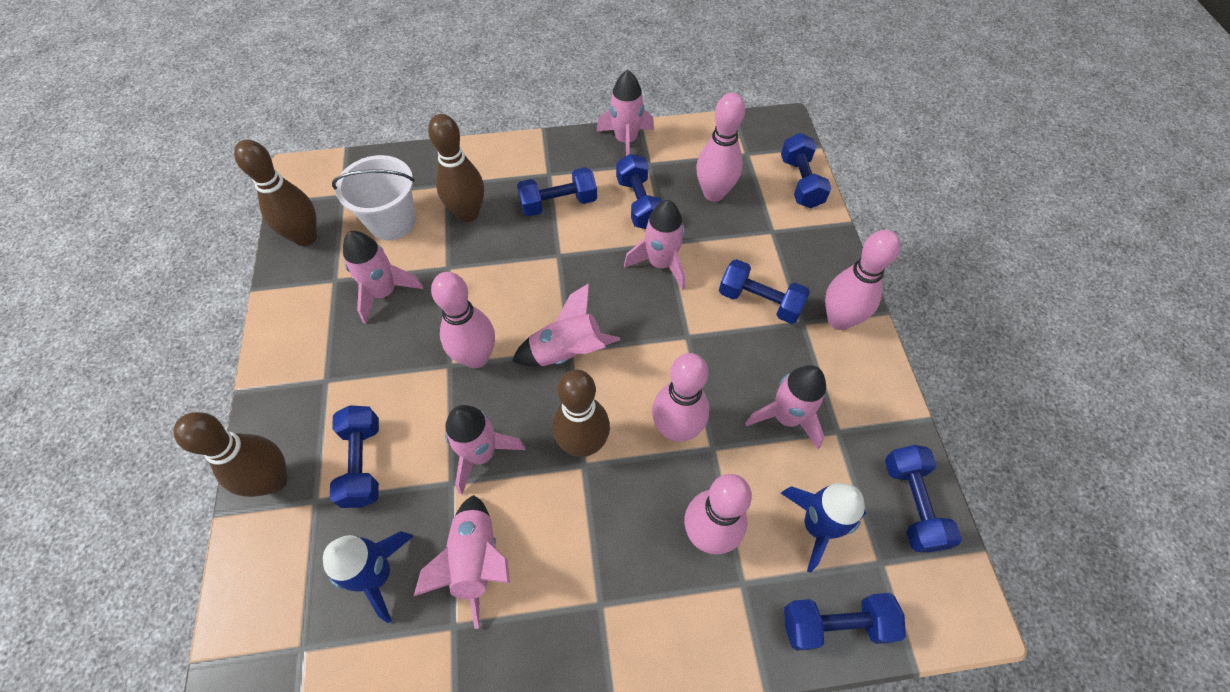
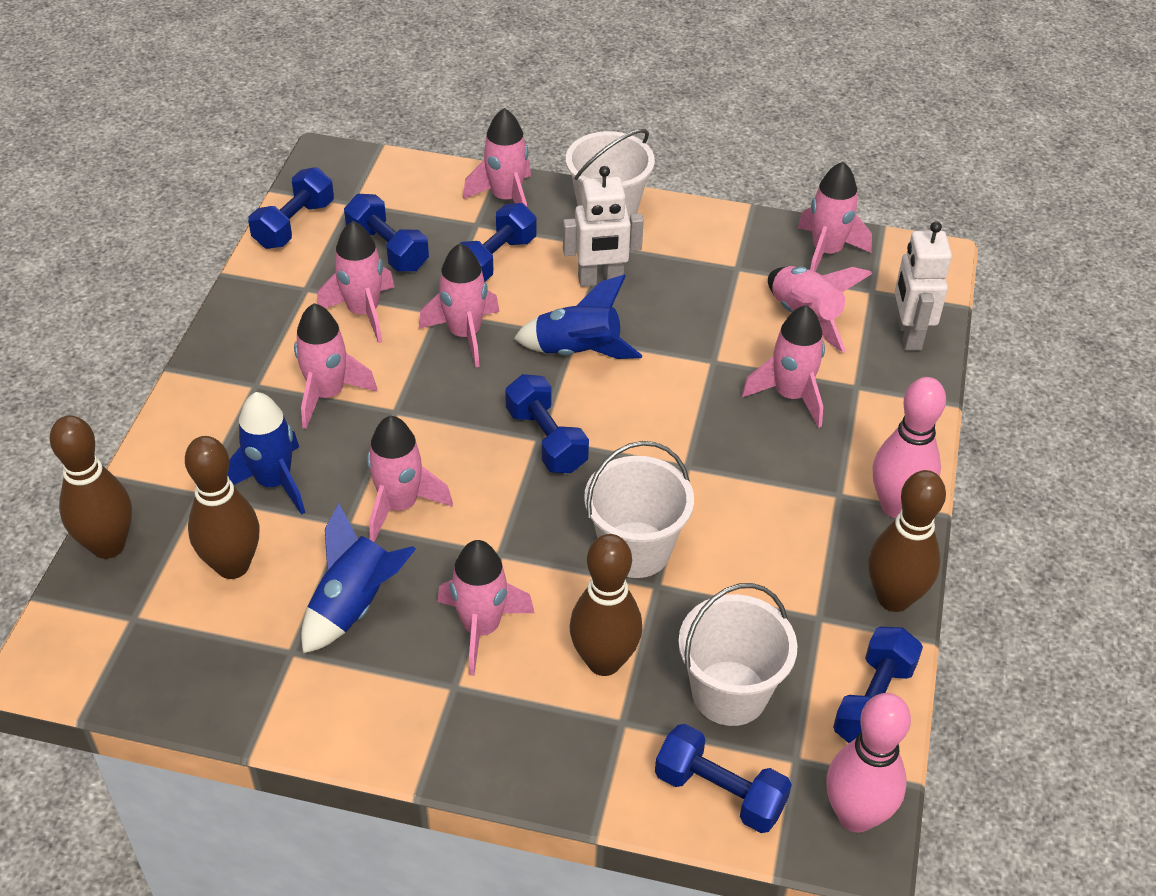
blue dumbbell: [330,405,379,508] [517,167,597,216] [616,154,662,229] [719,259,810,324] [781,133,831,208] [784,593,906,651] [885,445,962,552] = 7 -> [248,167,334,249] [344,194,429,272] [459,203,537,282] [505,374,589,473] [655,724,792,833] [833,627,923,743] = 6
blue rocket: [323,531,413,623] [781,483,866,573] = 2 -> [228,392,305,515] [301,503,416,654] [514,275,642,359] = 3
pink bowling pin: [431,272,495,368] [652,353,709,442] [684,474,752,554] [696,93,745,202] [825,230,900,330] = 5 -> [826,693,911,833] [873,377,946,518] = 2
pink rocket: [343,231,423,324] [413,495,510,629] [445,405,526,495] [512,283,620,366] [597,70,654,156] [624,200,685,290] [745,365,826,449] = 7 -> [294,303,377,429] [317,221,395,343] [367,416,453,542] [419,243,499,368] [438,540,535,676] [463,108,531,207] [742,305,825,428] [768,266,873,352] [798,162,872,272] = 9
white bucket: [332,155,416,240] = 1 -> [566,129,655,219] [584,441,694,578] [678,583,798,726] = 3
white robot: none = 0 -> [563,166,644,287] [895,221,952,351] = 2

